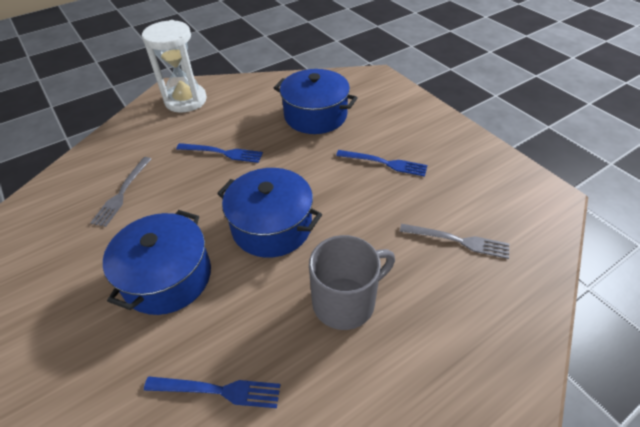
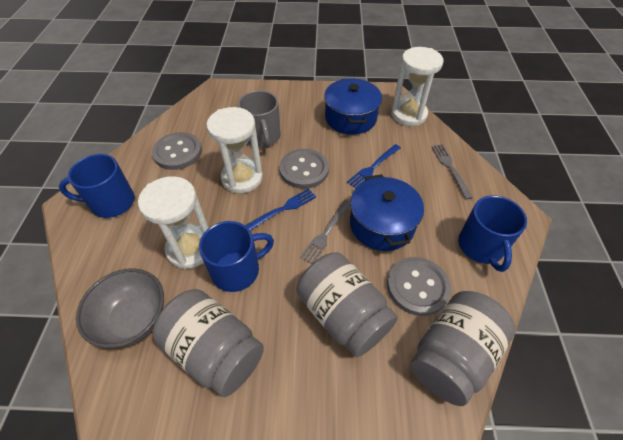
blue fork: [144,376,280,408] [176,143,263,163] [336,150,427,177] = 3 -> [245,188,316,230] [347,144,401,188] = 2
blue mug: none = 0 -> [59,154,135,218] [199,221,274,292] [458,195,527,272] = 3
blue pot: [103,210,211,315] [217,168,322,258] [274,69,358,134] = 3 -> [324,78,382,135] [350,174,424,251] = 2
grey bowl: none = 0 -> [76,268,164,348] = 1
grey button: none = 0 -> [152,132,202,170] [279,149,329,189] [387,257,451,316] = 3
grey jar: none = 0 -> [152,289,264,397] [297,252,398,357] [411,291,515,406] = 3
white hourglass: [142,20,207,113] = 1 -> [138,176,209,269] [206,107,263,193] [391,47,443,126] = 3

